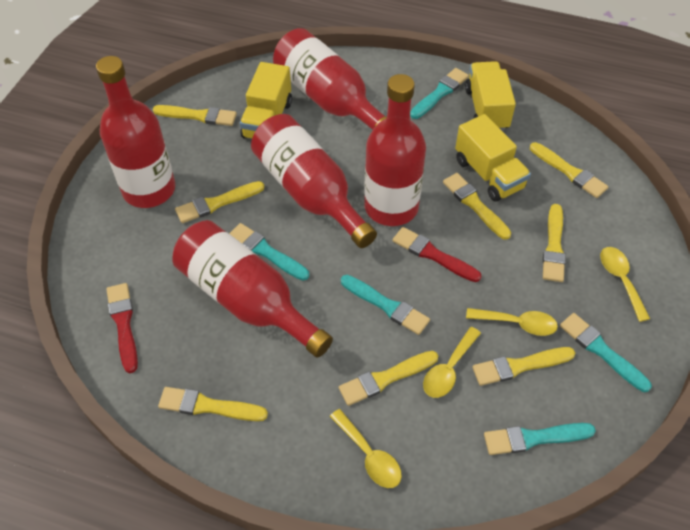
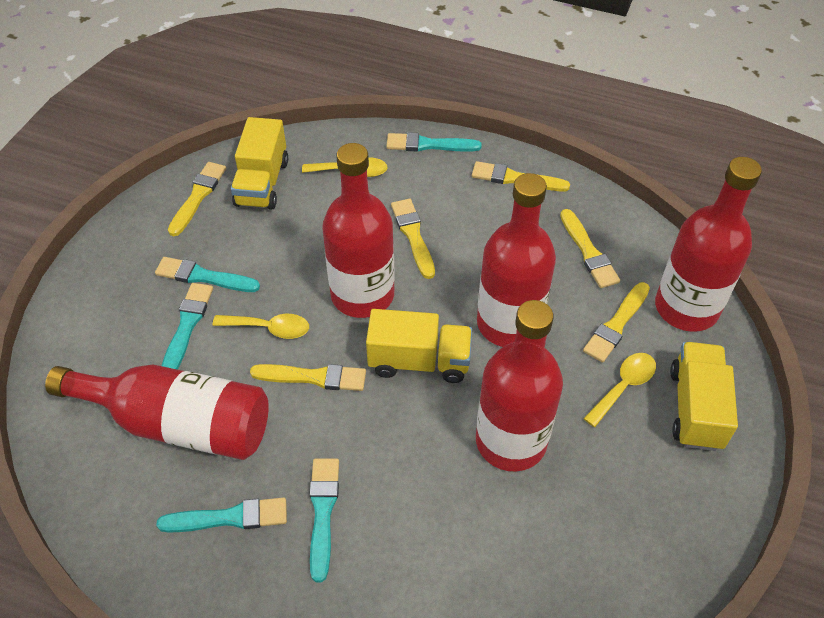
red brush: [106,283,138,373] [392,227,482,282] = 2 -> none = 0
yellow brush: [153,105,237,126] [158,387,268,421] [175,181,265,223] [339,351,438,406] [443,173,511,240] [472,347,575,386] [530,142,608,198] [543,204,566,282] = 8 -> [168,162,226,236] [250,364,366,391] [391,199,435,279] [472,161,570,191] [560,209,620,288] [583,282,650,362] = 6
yellow spoon: [329,409,402,488] [423,327,481,398] [466,308,558,336] [600,247,650,322] = 4 -> [212,314,309,339] [302,157,388,177] [583,353,656,427] = 3

